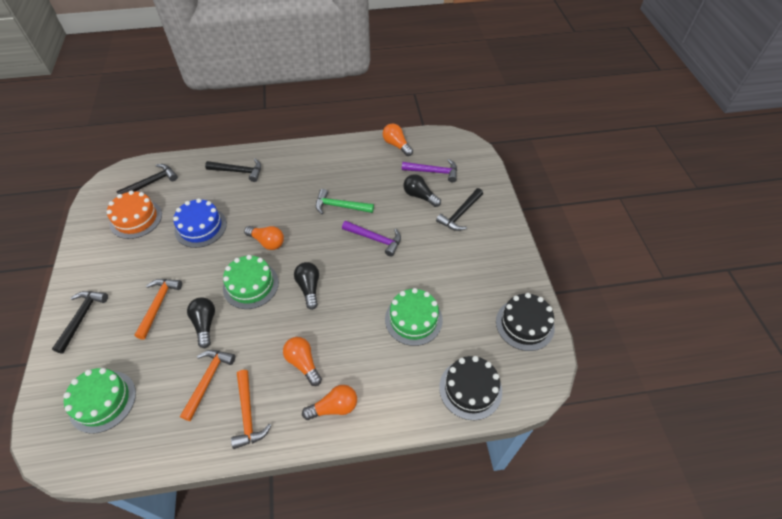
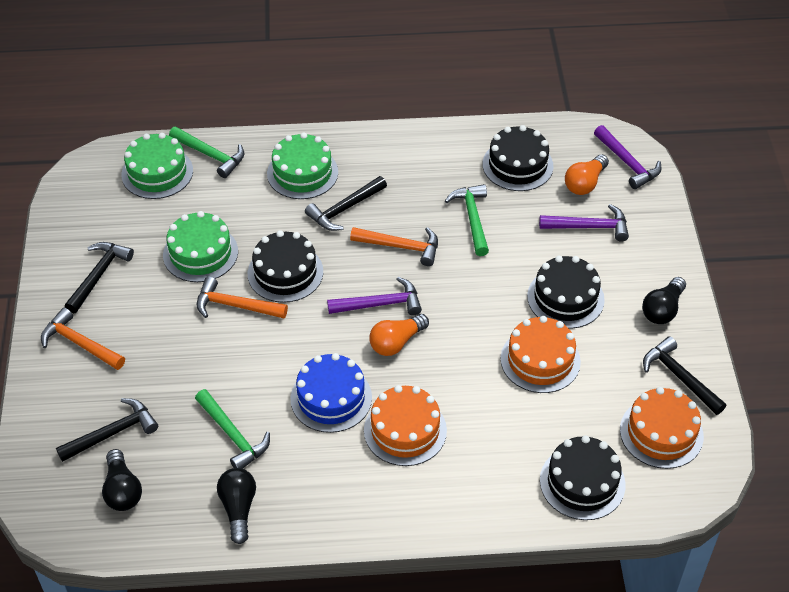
black cake: [439,356,502,420] [496,293,555,351] = 2 -> [248,230,323,303] [483,125,553,191] [527,256,605,329] [540,435,626,520] = 4
green hammer: [316,189,374,214] = 1 -> [169,127,244,178] [195,389,270,469] [445,184,489,256] = 3
orange cake: [107,190,162,239] = 1 -> [364,385,447,466] [501,316,581,393] [620,387,704,469] = 3
orange light bulb: [244,226,284,250] [283,337,322,386] [302,385,357,420] [383,123,413,156] = 4 -> [369,314,429,356] [565,154,609,195] = 2
purple hammer: [342,221,401,257] [402,159,457,182] = 2 -> [327,277,422,315] [539,204,629,242] [594,125,661,189] = 3

